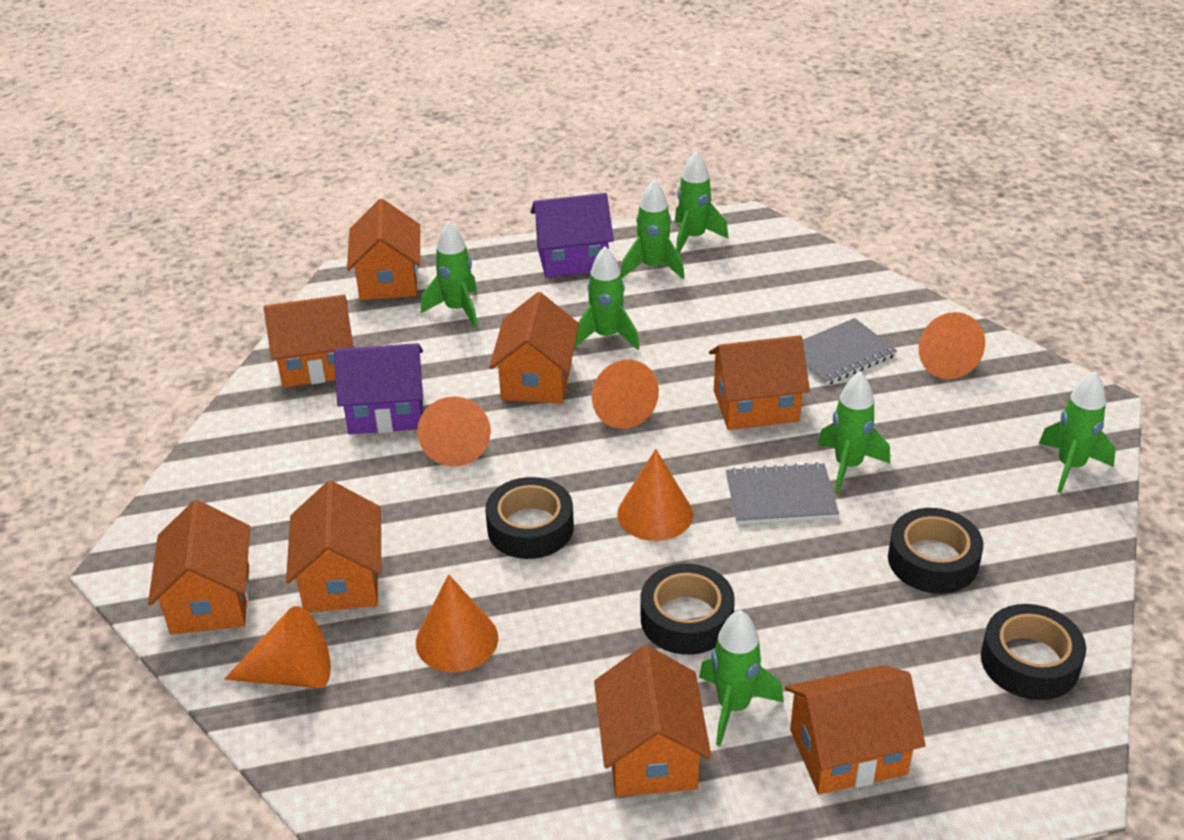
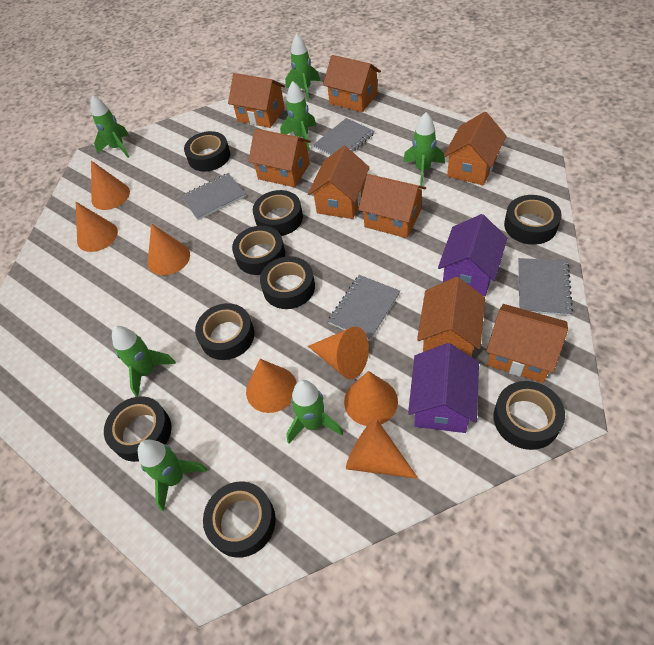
black tape: [485,477,574,559] [641,564,735,655] [888,508,984,594] [981,604,1086,700] = 4 -> [104,396,171,462] [184,131,230,172] [195,303,254,360] [203,481,276,558] [232,226,285,275] [253,190,303,236] [260,256,315,309] [494,381,565,450] [504,195,562,245] = 9
grey notebook: [726,462,839,525] [803,318,897,386] = 2 -> [181,173,246,220] [313,118,374,156] [328,275,400,341] [518,258,573,316] = 4
orange cone: [224,606,331,688] [416,574,498,672] [417,397,491,467] [592,360,659,429] [617,449,693,541] [919,312,985,379] = 6 -> [76,202,118,252] [91,161,130,210] [148,224,190,275] [246,359,297,413] [308,327,369,379] [344,371,398,426] [346,418,418,479] = 7

